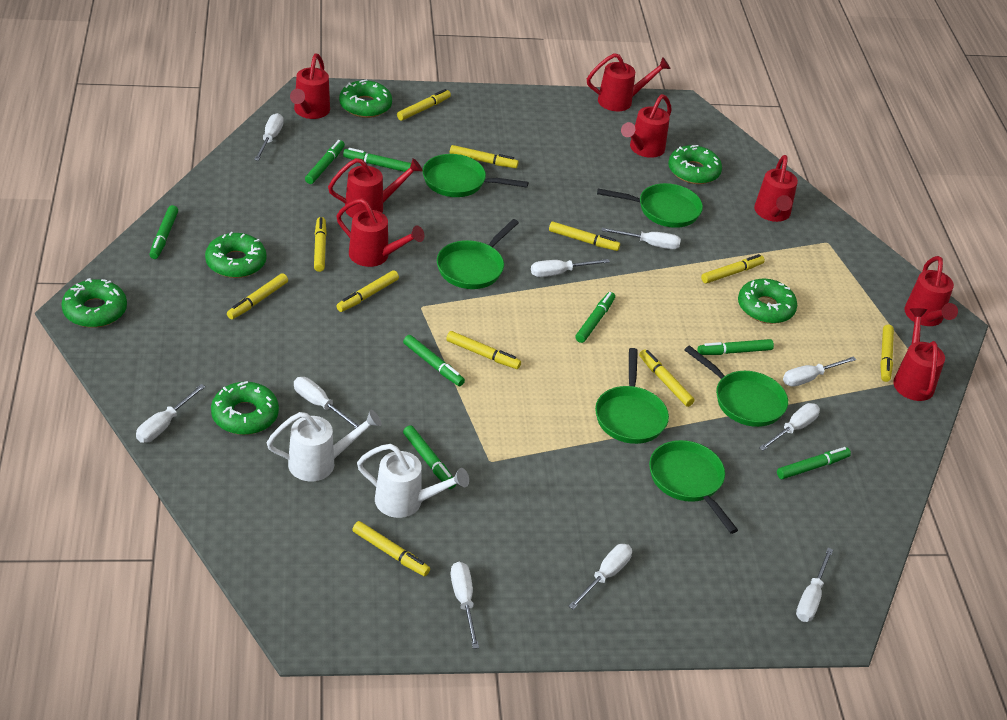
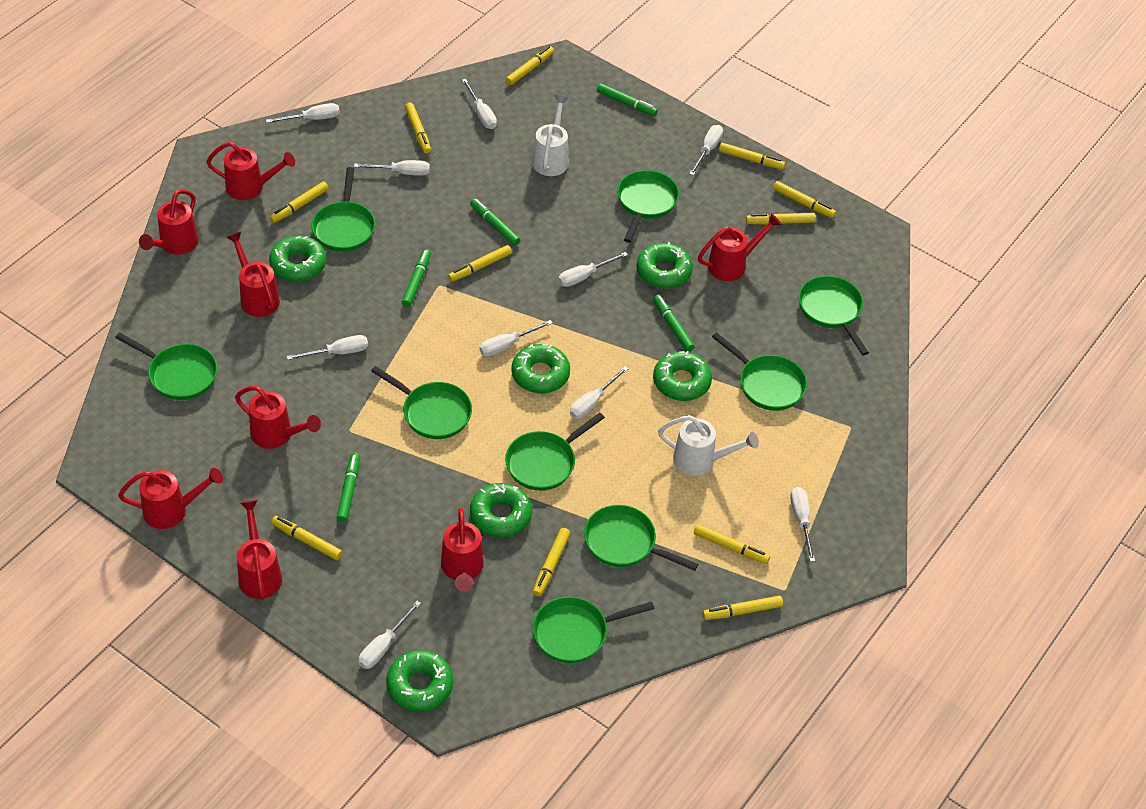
green marker: [149,205,178,259] [305,140,345,184] [343,148,411,172] [403,335,465,386] [403,425,456,489] [575,292,615,343] [697,339,774,355] [777,447,851,479] = 8 -> [337,453,360,522] [402,249,431,307] [470,199,520,246] [597,84,658,116] [653,295,695,352] = 5
green pan: [423,154,529,197] [437,219,519,289] [595,348,669,444] [597,183,703,228] [649,440,738,534] [684,345,788,427] = 6 -> [115,332,217,400] [311,167,375,252] [371,366,472,439] [505,413,605,491] [532,597,655,663] [584,505,698,571] [617,170,679,243] [712,332,807,411] [799,276,869,355] = 9

